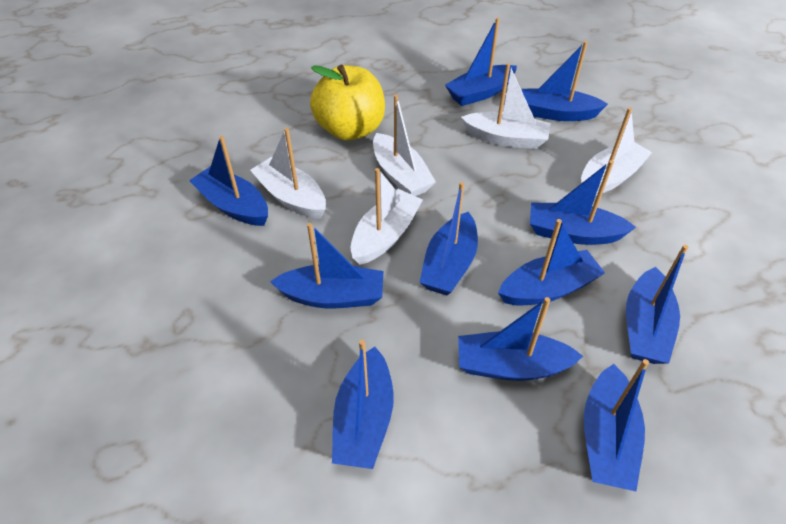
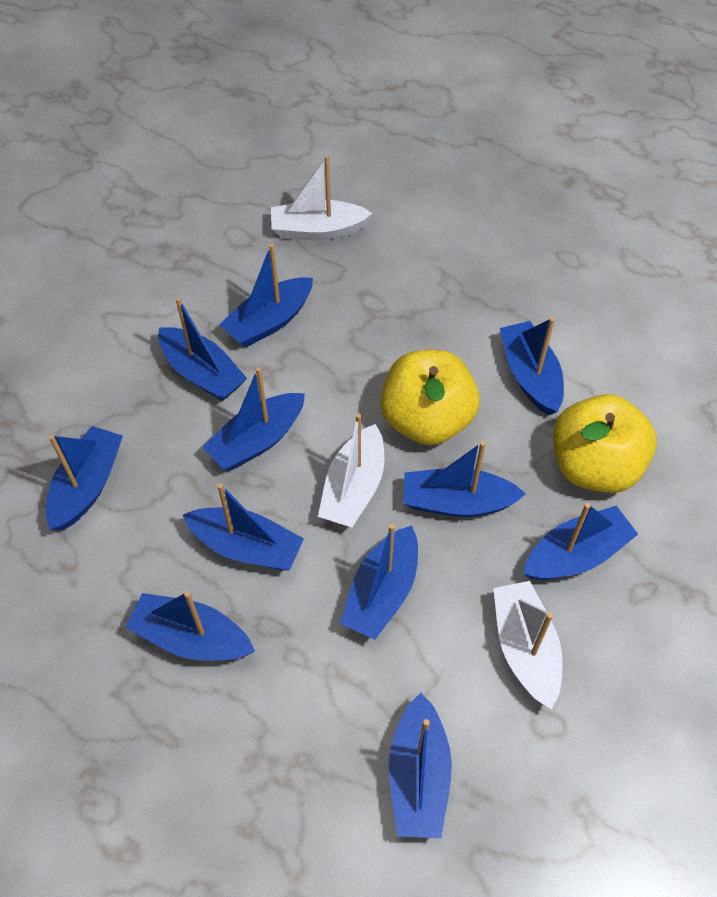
white boat: [250,128,326,219] [351,168,423,265] [373,94,436,196] [461,63,551,149] [581,107,652,195] = 5 -> [271,155,373,240] [318,413,384,527] [493,581,563,709] = 3
yellow apple: [310,65,385,141] = 1 -> [380,350,480,445] [553,394,657,493] = 2

